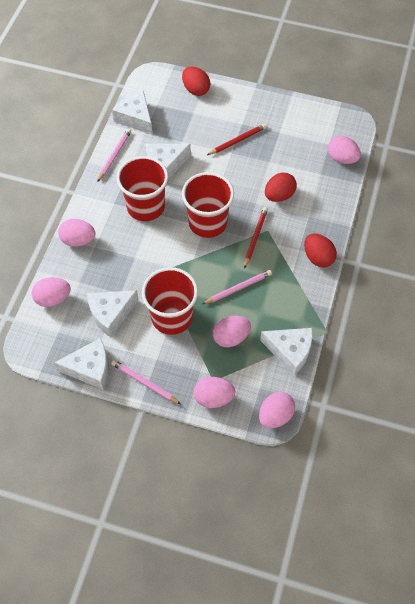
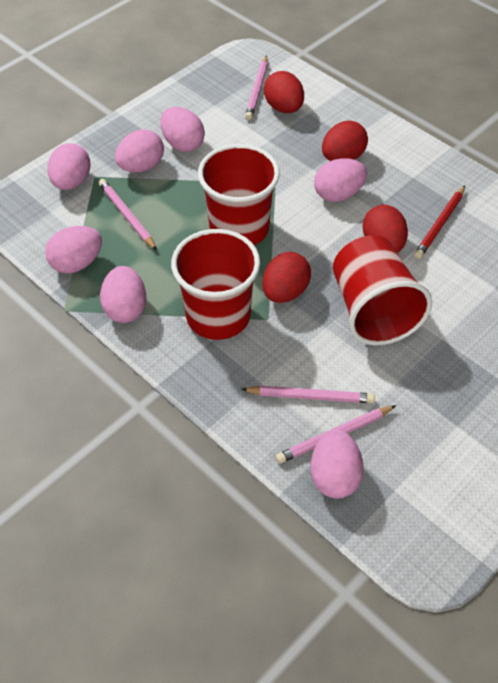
pink egg: [32,277,71,307] [58,219,96,247] [194,377,236,408] [212,316,251,347] [259,392,295,428] [328,136,361,164] = 6 -> [45,226,102,273] [47,143,91,190] [100,266,146,323] [115,129,164,173] [161,107,205,152] [311,429,363,499] [314,158,367,202] = 7
pink pencil: [97,129,131,182] [111,360,181,404] [203,270,272,304] = 3 -> [98,179,157,250] [241,385,375,403] [245,55,268,120] [276,405,396,464] = 4
red egg: [182,67,210,96] [265,173,297,202] [304,233,337,267] = 3 -> [262,252,311,303] [264,71,304,113] [322,121,368,161] [363,205,408,253] = 4
red pencil: [207,124,266,155] [244,207,268,269] = 2 -> [414,186,465,259] = 1
white cheese: [54,338,109,390] [87,290,138,337] [112,91,153,135] [146,143,191,179] [260,328,313,376] = 5 -> none = 0

